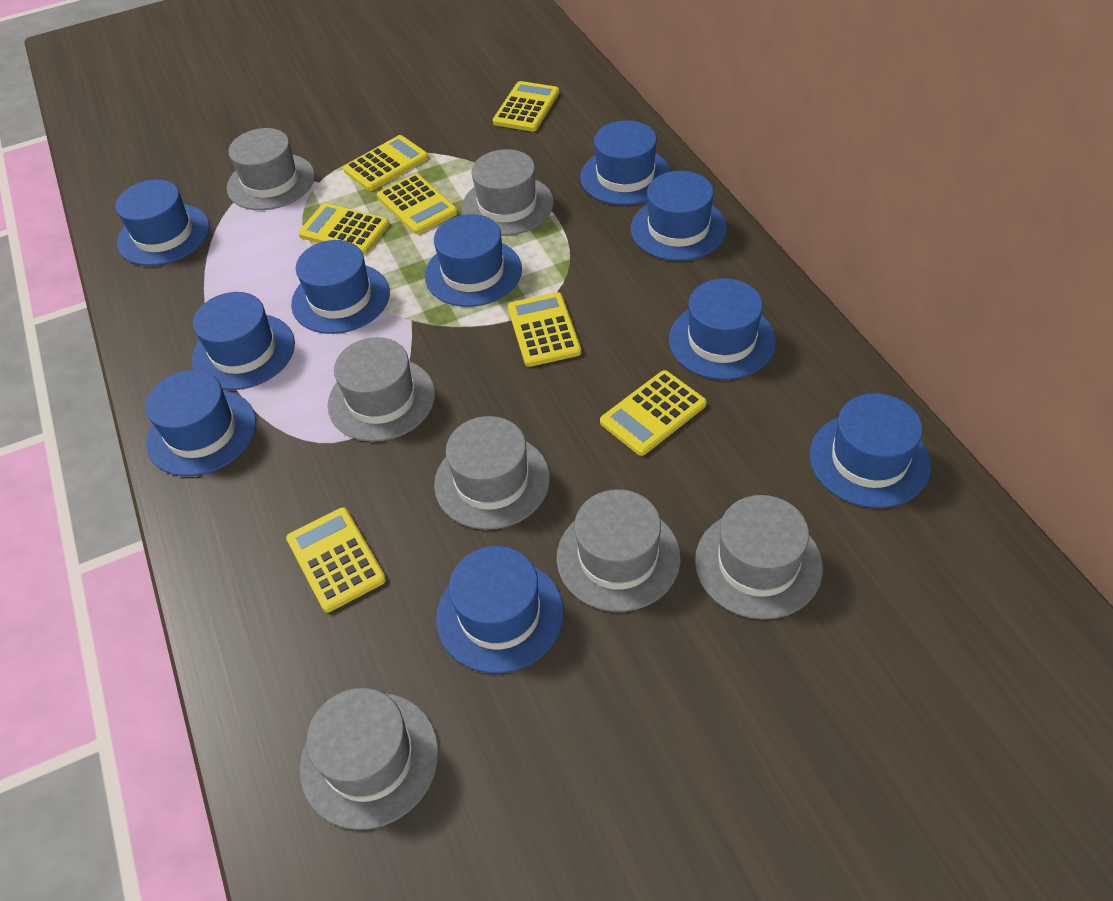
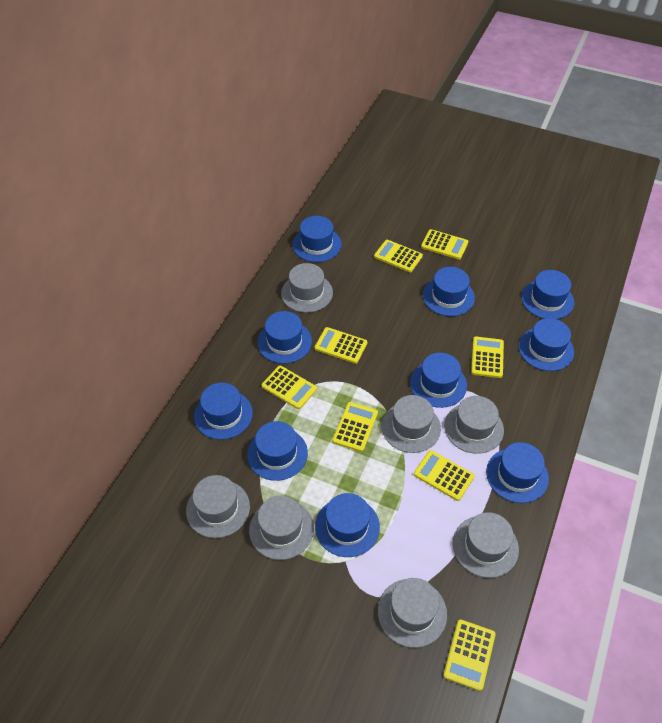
yellow calculator: [286,507,386,613] [298,203,390,255] [343,135,428,191] [377,174,458,234] [493,81,559,132] [508,292,581,367] [600,370,707,456] = 7 -> [261,366,317,409] [314,327,367,364] [332,402,378,452] [374,240,423,272] [414,450,475,501] [421,229,468,259] [443,619,496,691] [471,336,504,378] = 8

